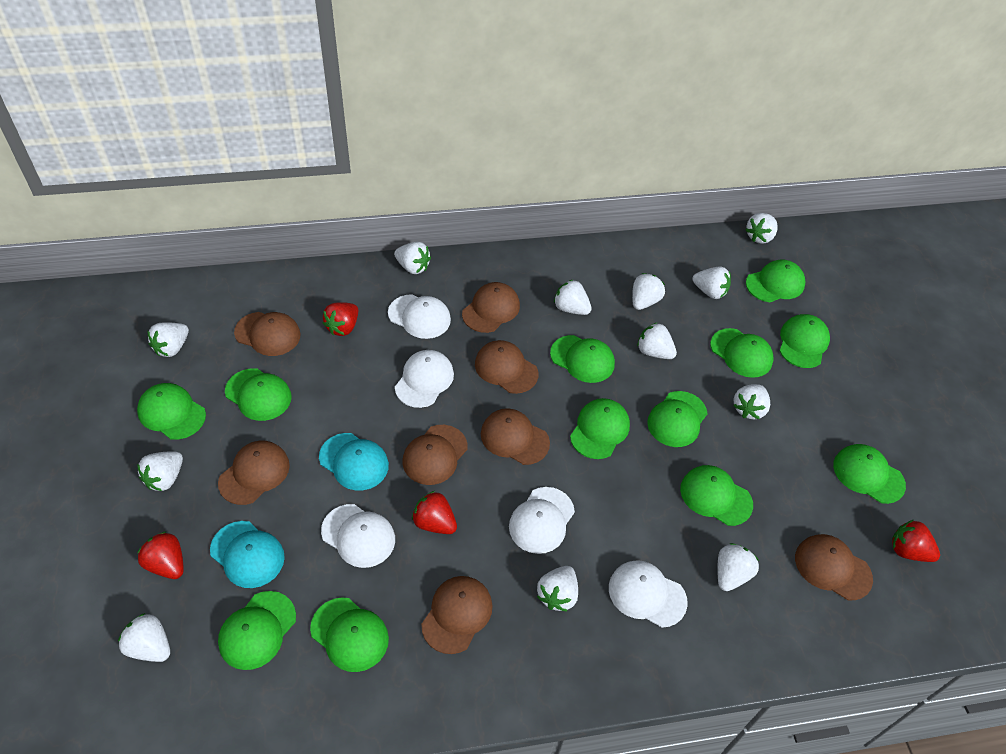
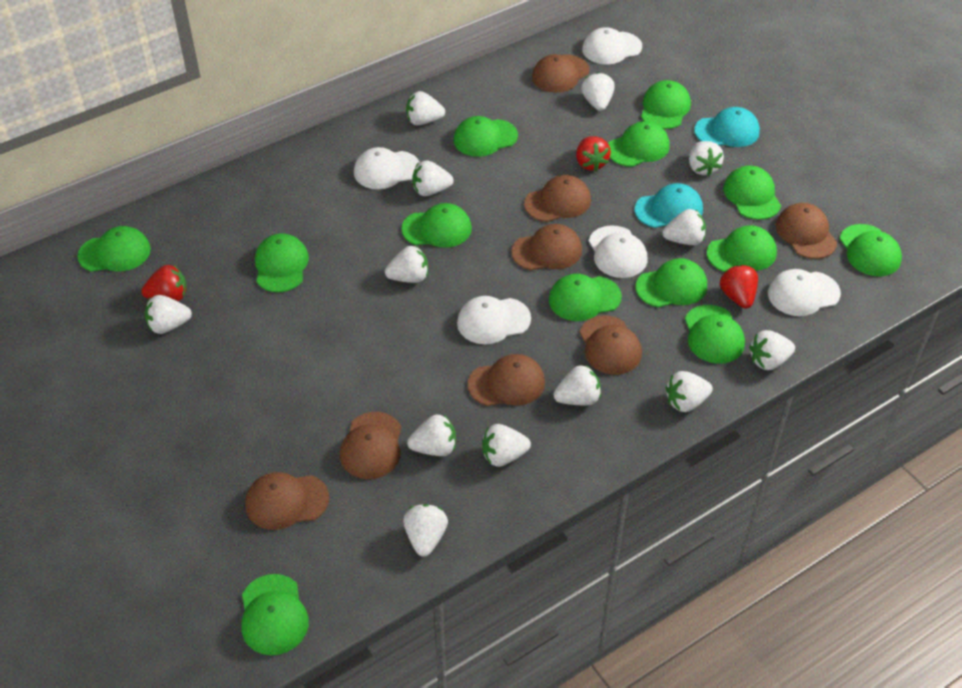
green cap: [137,383,206,440] [218,591,296,670] [225,368,292,421] [310,597,389,672] [550,335,615,383] [570,398,630,459] [647,391,708,447] [680,465,753,526] [710,328,774,378] [746,260,805,302] [780,314,830,368] [833,444,906,504] = 12 -> [77,226,151,272] [242,574,309,655] [255,233,309,292] [401,203,472,248] [453,116,518,157] [549,274,622,321] [608,121,670,167] [636,258,707,307] [641,80,691,129] [685,305,745,364] [707,225,777,272] [723,165,781,220] [840,224,902,277] = 13
red strawberry: [137,531,184,579] [323,302,358,336] [412,491,457,534] [892,520,940,562] = 4 -> [141,265,187,301] [576,136,611,171] [720,265,758,309] = 3
white strawberry: [118,613,170,662] [137,451,183,491] [148,322,189,357] [394,242,431,274] [537,566,578,611] [554,280,592,315] [632,273,665,310] [637,323,677,359] [693,266,731,299] [717,543,759,591] [733,384,770,419] [746,213,777,244] = 12 -> [145,295,192,334] [385,246,428,283] [403,504,448,557] [406,91,445,125] [407,415,456,456] [412,160,454,196] [482,424,531,467] [553,365,601,405] [581,72,615,111] [662,209,706,245] [666,371,713,412] [689,141,724,176] [749,330,795,370] = 13

